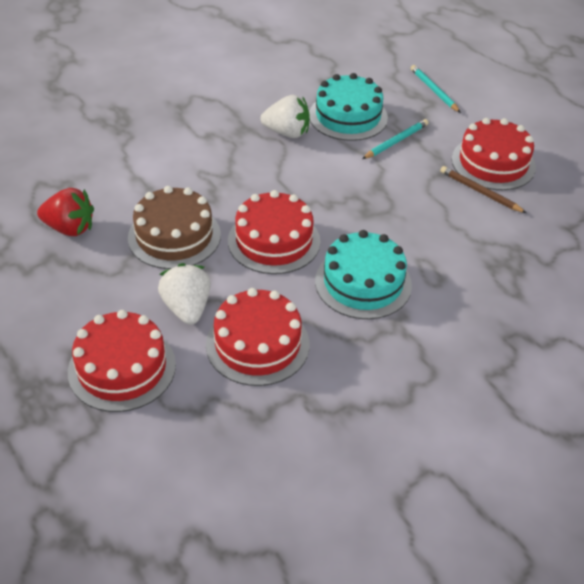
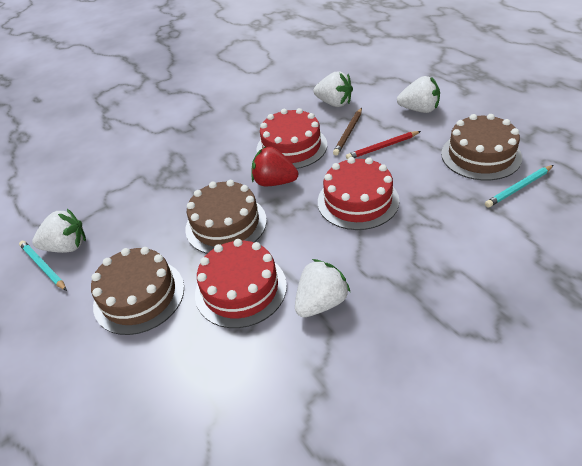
brown cake: [128,186,221,269] = 1 -> [91,247,184,335] [185,180,267,254] [441,114,522,181] = 3
red cake: [68,310,176,412] [206,288,310,386] [228,190,320,274] [452,118,536,190] = 4 -> [195,239,287,328] [256,108,327,169] [318,157,399,230] = 3
red pencil: none = 0 -> [346,131,421,160] = 1
turquoise cake: [309,73,388,141] [315,230,412,319] = 2 -> none = 0
white strawberry: [158,263,211,325] [260,95,310,138] = 2 -> [32,209,86,253] [295,259,350,317] [313,72,353,107] [397,76,440,113] = 4

